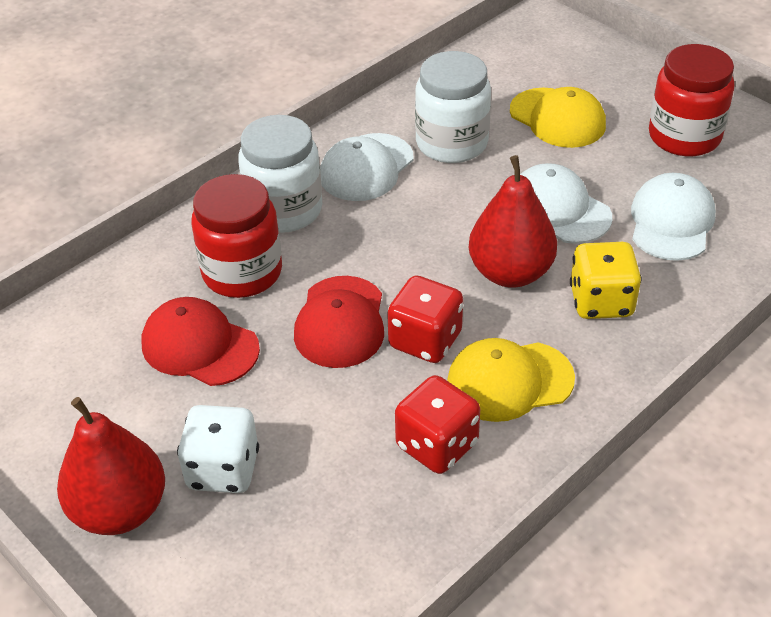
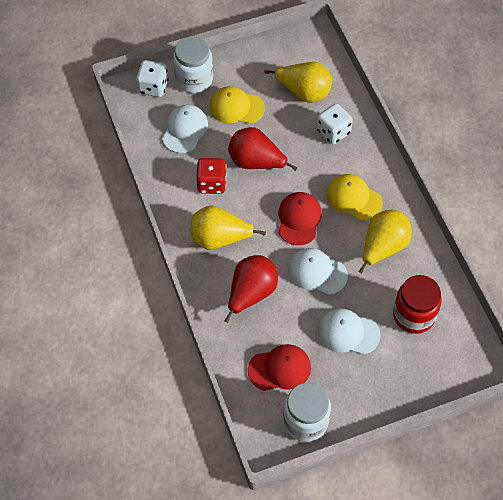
red dice: [387,276,463,363] [395,375,480,474] = 2 -> [196,158,227,194] = 1
red jar: [191,174,282,298] [649,44,734,156] = 2 -> [393,275,442,334] = 1
white dice: [177,405,259,493] = 1 -> [136,60,169,97] [316,104,353,144] = 2
yellow dice: [570,242,642,319] = 1 -> none = 0
yellow pear: none = 0 -> [191,205,266,250] [264,62,332,103] [358,210,412,274] = 3

